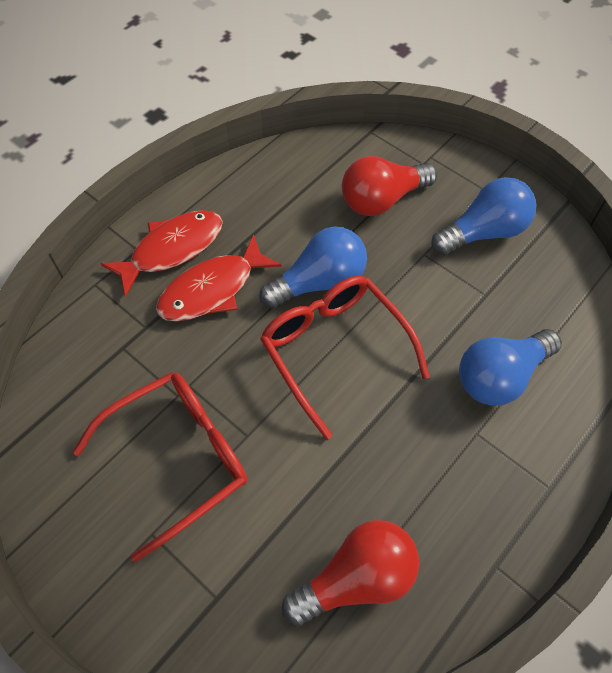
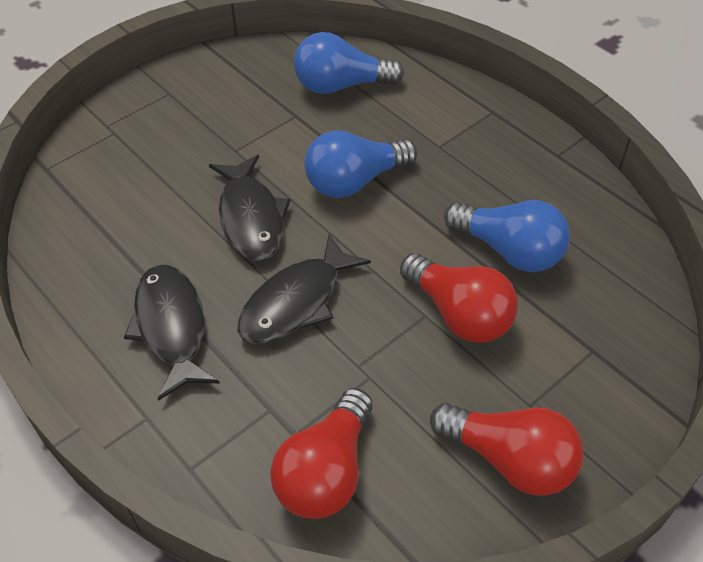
black fish: none = 0 -> [124,265,220,401] [209,155,291,261] [238,234,371,344] = 3
red fish: [100,210,223,297] [156,235,282,321] = 2 -> none = 0
red glasses: [73,372,247,562] [260,276,430,440] = 2 -> none = 0
red light bulb: [282,520,419,626] [342,156,437,216] = 2 -> [270,388,373,519] [400,253,518,343] [430,403,584,496] = 3

